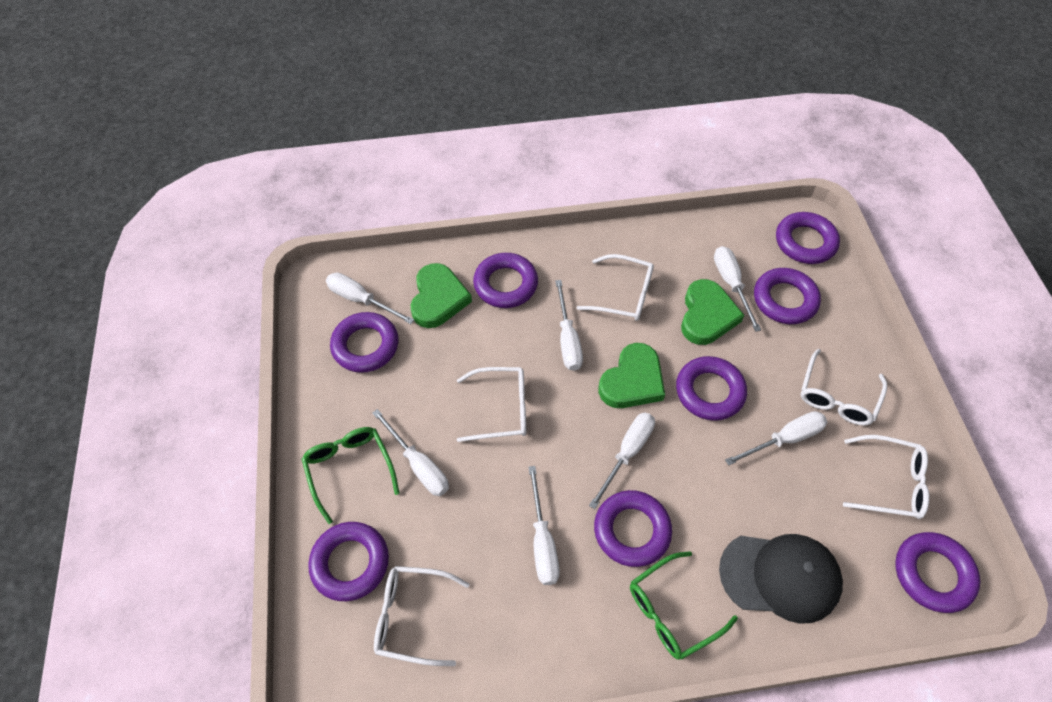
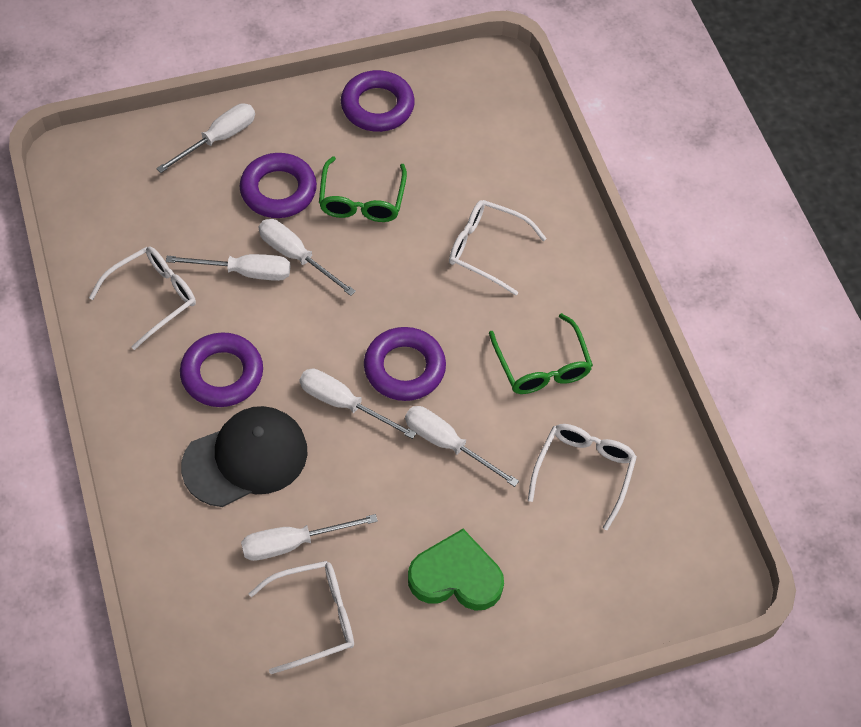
green heart: [411,263,472,328] [599,343,665,408] [681,279,744,345] = 3 -> [408,529,504,611] = 1
purple ring: [308,522,389,601] [330,312,398,373] [473,253,538,308] [594,490,672,567] [676,356,747,421] [754,268,821,324] [776,212,840,264] [895,532,980,613] = 8 -> [180,332,263,407] [240,153,317,218] [341,70,415,132] [364,327,446,401] = 4
white glasses: [374,566,470,666] [457,367,526,442] [577,254,654,321] [801,349,887,425] [843,435,929,519] = 5 -> [89,246,196,350] [248,561,354,674] [449,200,547,295] [528,424,637,530] = 4
white screwdriver: [326,272,414,324] [372,409,449,496] [528,466,560,585] [555,280,583,371] [589,412,655,509] [714,246,761,332] [725,411,827,466] = 7 -> [156,103,255,173] [166,254,290,281] [241,514,378,561] [259,219,356,296] [299,369,416,439] [405,406,519,487] = 6

